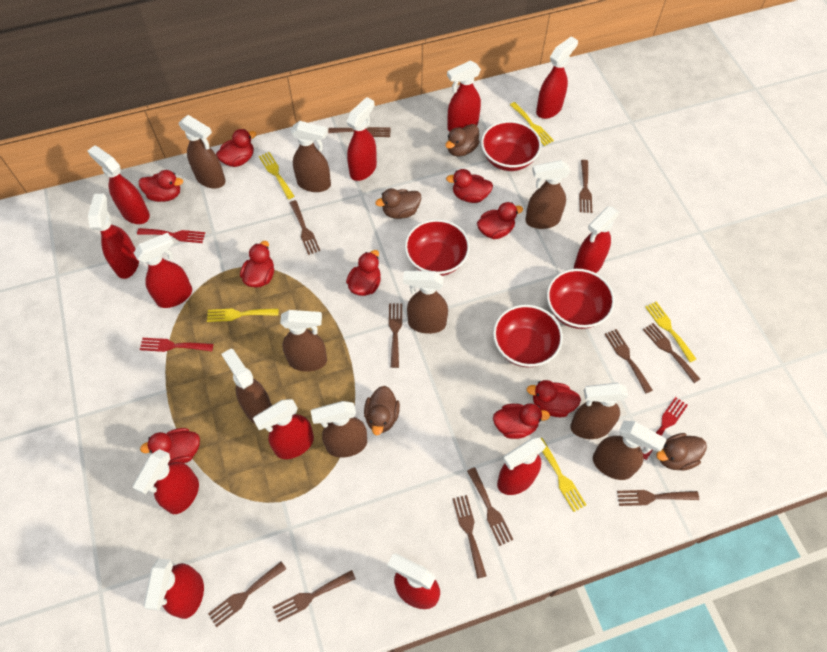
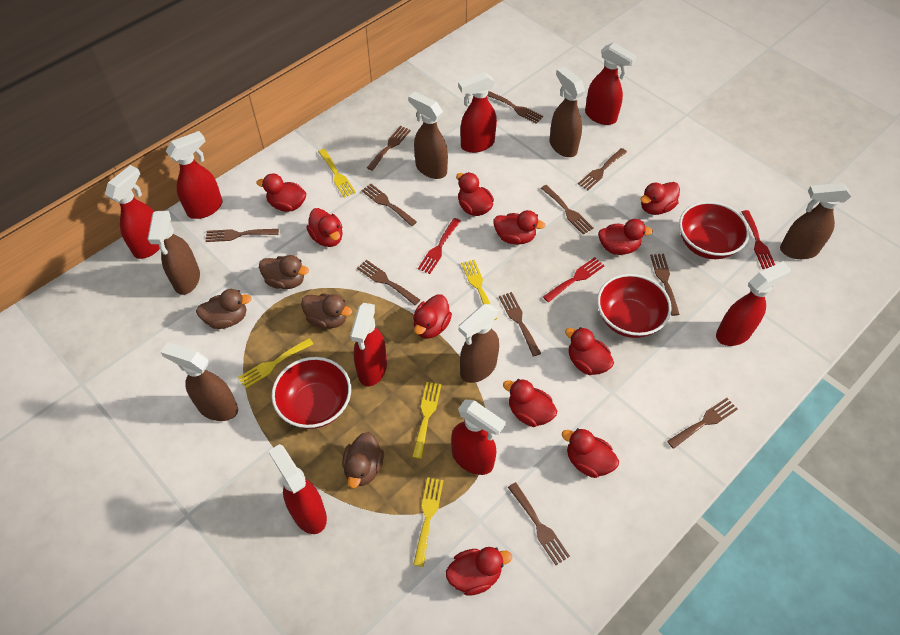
brown spray bottle: [179,115,226,189] [222,349,272,424] [280,310,327,372] [291,121,331,192] [311,401,367,458] [403,270,448,334] [525,160,570,229] [570,382,628,439] [593,420,667,480] = 9 -> [148,211,200,295] [160,343,238,421] [408,92,448,179] [459,304,499,383] [549,67,585,157] [780,183,851,259] = 6
red bowl: [405,219,470,276] [481,120,541,171] [493,305,563,367] [547,269,615,329] = 4 -> [272,357,351,429] [597,274,672,338] [679,201,749,259] = 3
red duck: [139,170,183,202] [140,428,200,464] [216,129,256,167] [240,241,274,288] [346,250,381,296] [446,169,493,203] [477,202,523,239] [493,403,550,439] [527,380,581,417] = 9 -> [256,173,306,212] [306,208,343,247] [413,294,452,339] [446,547,512,596] [456,172,494,216] [493,210,546,245] [503,379,557,427] [562,428,619,478] [565,327,614,375] [598,219,653,255] [640,182,680,215] = 11
red spray bottle: [88,145,150,224] [88,194,139,279] [133,449,199,514] [134,233,192,308] [143,559,204,619] [253,399,314,459] [347,97,377,181] [387,553,440,609] [447,60,481,132] [497,437,546,495] [536,36,578,119] [574,206,620,273] = 12 -> [105,165,159,259] [166,131,222,219] [268,444,327,534] [350,303,387,386] [451,400,506,475] [458,72,497,153] [585,42,637,125] [716,261,791,346] = 8

